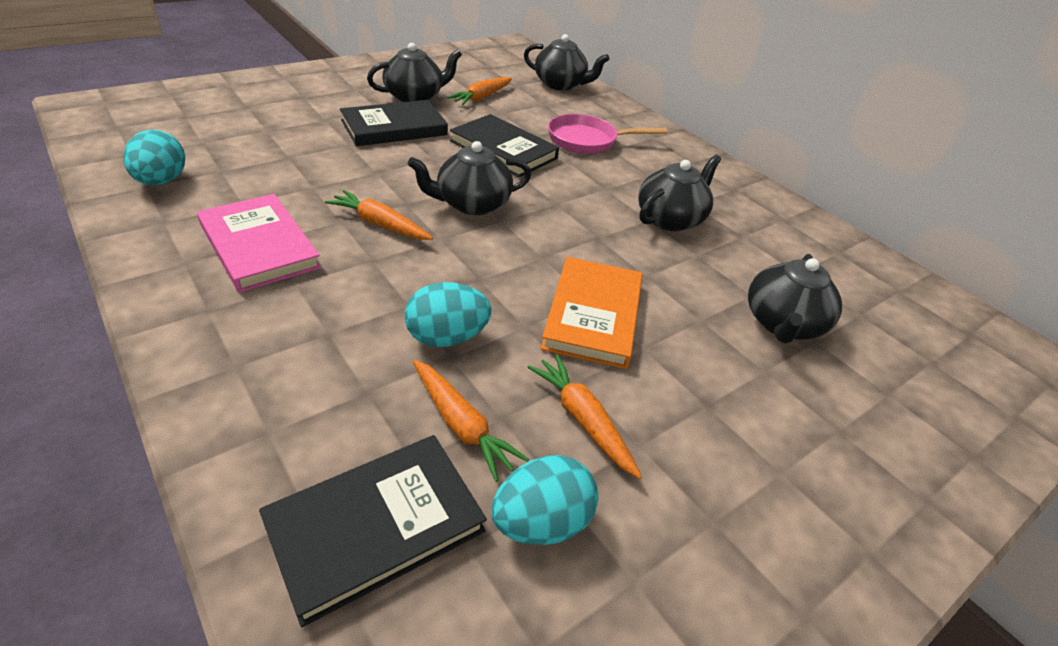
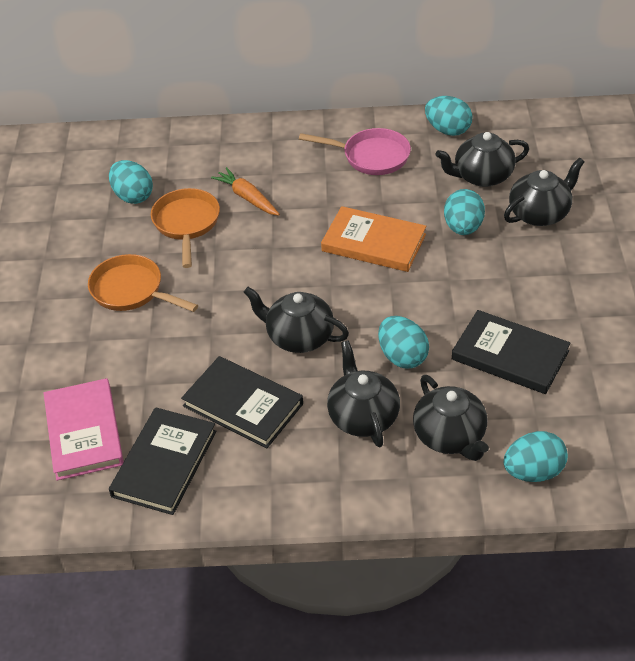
orange carrot: [325,190,433,240] [413,360,529,482] [447,77,512,105] [528,354,642,479] = 4 -> [211,167,280,216] = 1
orange pan: none = 0 -> [88,254,198,312] [151,188,220,268] = 2
turquoise egg: [123,129,185,185] [405,282,492,347] [491,455,598,545] = 3 -> [109,160,153,204] [378,316,429,368] [425,96,472,136] [444,189,485,235] [504,431,568,482] = 5

